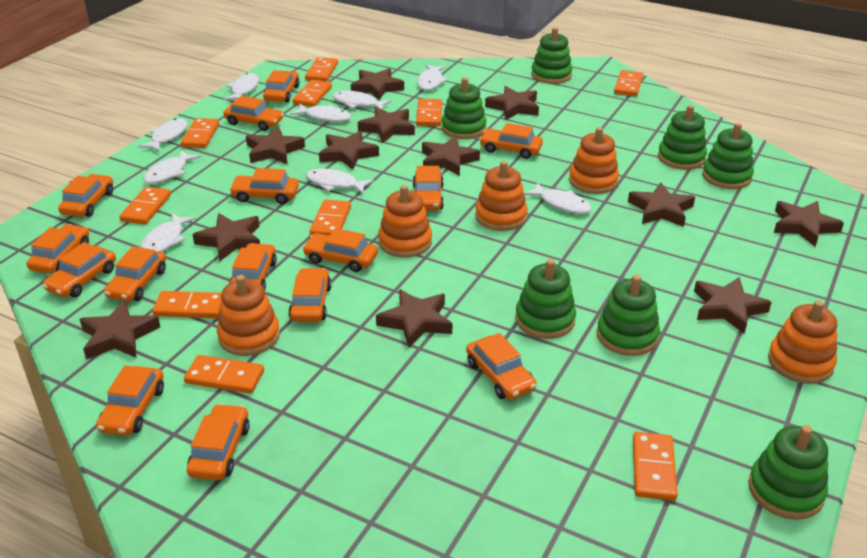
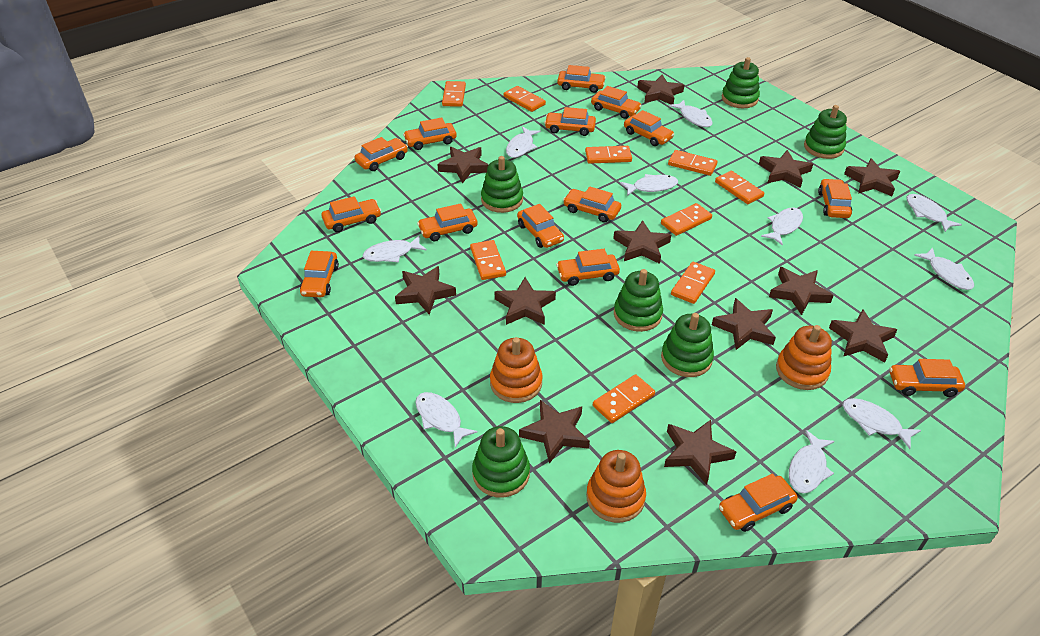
green stacking toy: [442,77,487,139] [515,259,576,339] [531,27,572,84] [597,275,660,356] [658,105,707,170] [702,123,754,189] [748,425,828,520] = 7 -> [472,426,530,498] [481,156,523,213] [614,269,663,332] [661,313,714,377] [722,57,760,108] [804,105,847,159] = 6
orange domino: [119,186,171,225] [152,291,222,318] [181,118,219,148] [184,355,264,394] [293,80,332,107] [305,57,338,82] [309,199,351,236] [416,99,442,126] [614,70,643,96] [633,432,678,501] = 10 -> [442,81,466,107] [470,240,506,280] [504,86,546,112] [585,146,632,164] [593,374,655,423] [661,203,712,236] [668,150,717,176] [671,262,715,304] [715,171,764,204] = 9
orange stacking toy: [217,275,280,356] [378,185,432,258] [475,161,528,231] [569,127,619,194] [768,300,837,384] = 5 -> [490,337,542,403] [586,450,646,523] [776,325,832,390] = 3
white fish: [138,118,188,152] [140,213,196,252] [143,150,201,184] [224,73,259,100] [290,104,351,122] [306,169,374,194] [333,91,391,109] [417,64,448,90] [524,183,592,214] = 9 -> [363,235,427,262] [415,392,478,447] [506,127,541,158] [620,174,678,196] [669,100,713,127] [761,207,803,246] [789,430,835,493] [843,398,921,449] [906,194,962,232] [914,247,974,290] = 10

